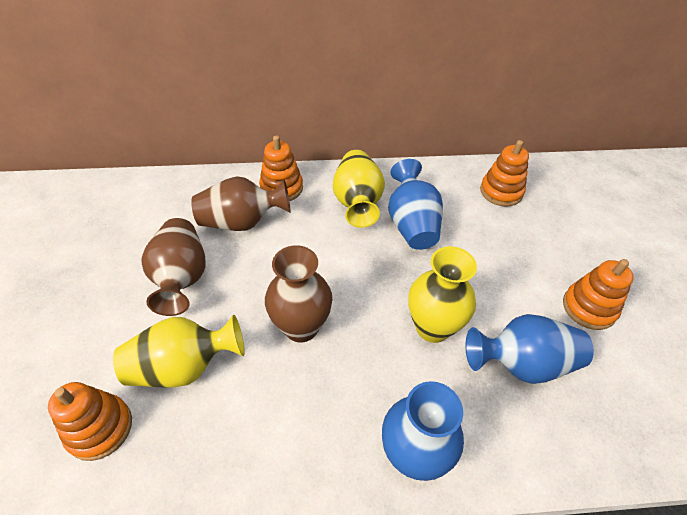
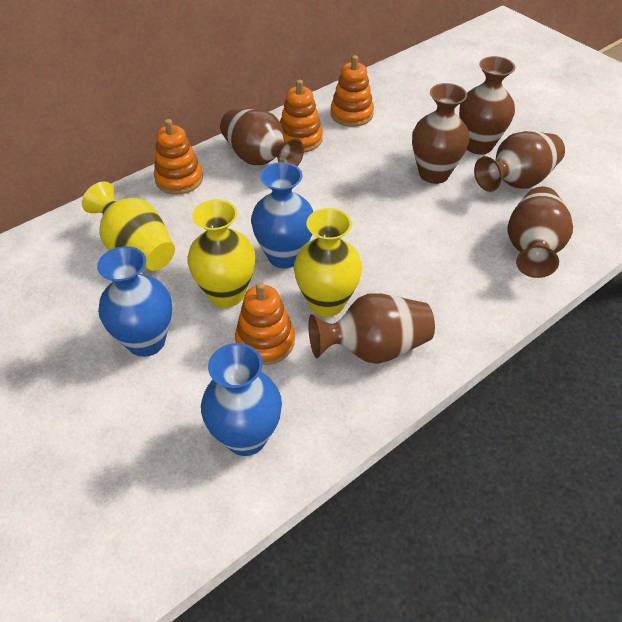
brown vase: [141,218,206,316] [191,176,291,231] [265,245,332,343] = 3 -> [220,109,304,166] [309,293,435,364] [412,83,469,184] [459,56,515,154] [474,131,565,192] [508,187,573,278] = 6

